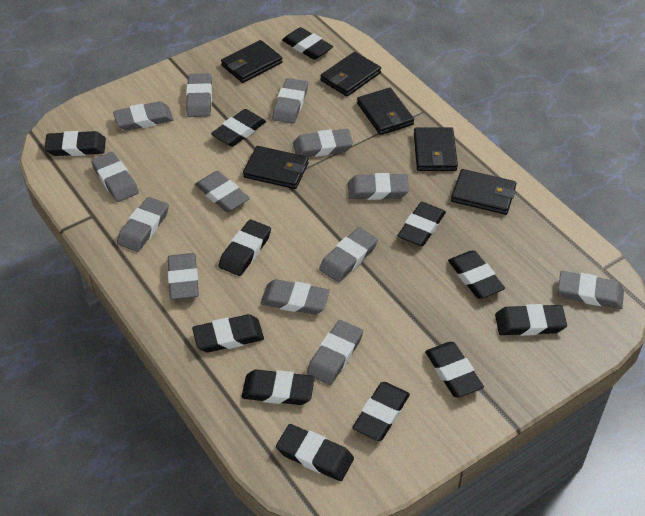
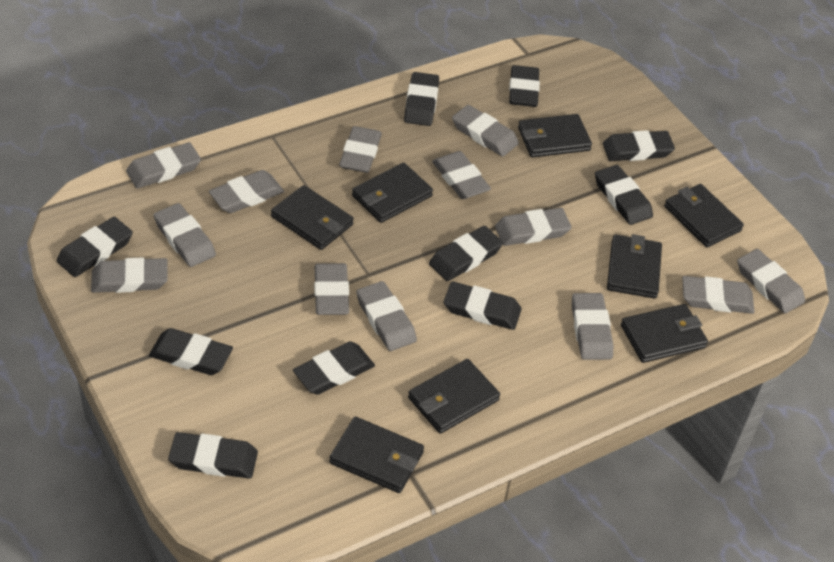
black eraser: [44,131,106,156] [192,314,264,353] [211,109,266,147] [218,219,271,276] [241,369,315,405] [276,424,354,481] [282,27,333,60] [352,382,410,441] [397,202,446,246] [425,342,484,398] [448,250,505,299] [495,304,567,336] = 12 -> [57,217,133,277] [149,328,233,375] [168,432,258,479] [293,341,375,395] [404,72,439,126] [429,226,503,281] [444,281,522,330] [509,65,540,107] [595,165,653,225] [603,130,675,161] = 10
black wallet: [221,40,283,83] [243,146,309,189] [320,52,381,96] [357,88,414,135] [414,127,458,171] [451,169,517,215] = 6 -> [271,185,354,250] [329,417,424,493] [352,163,433,223] [408,359,500,434] [518,114,592,158] [607,234,662,299] [621,304,708,363] [664,184,744,247] = 8

